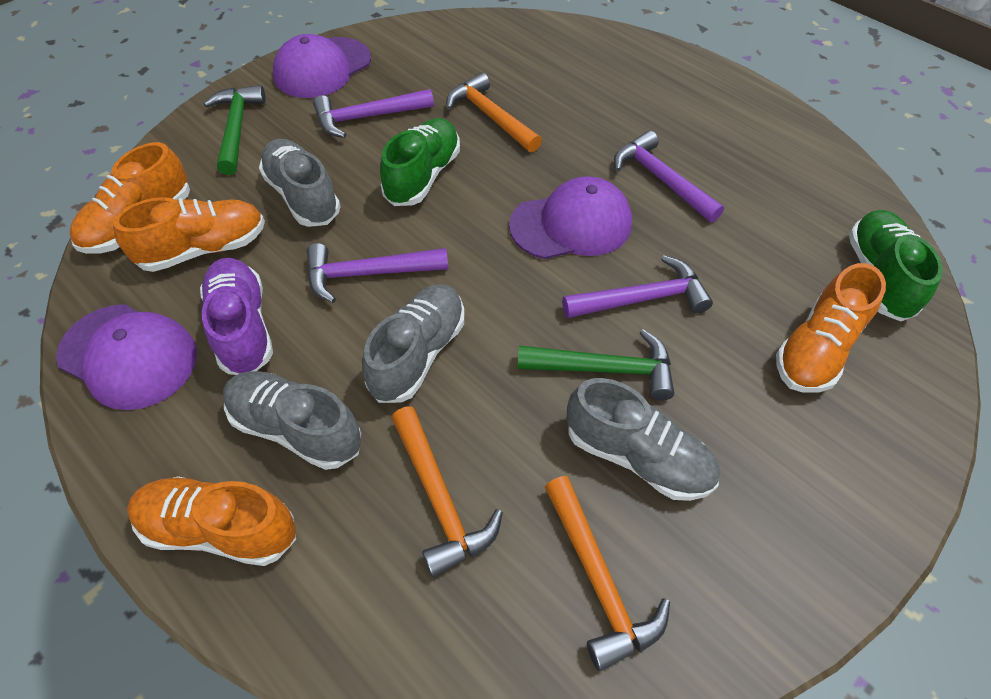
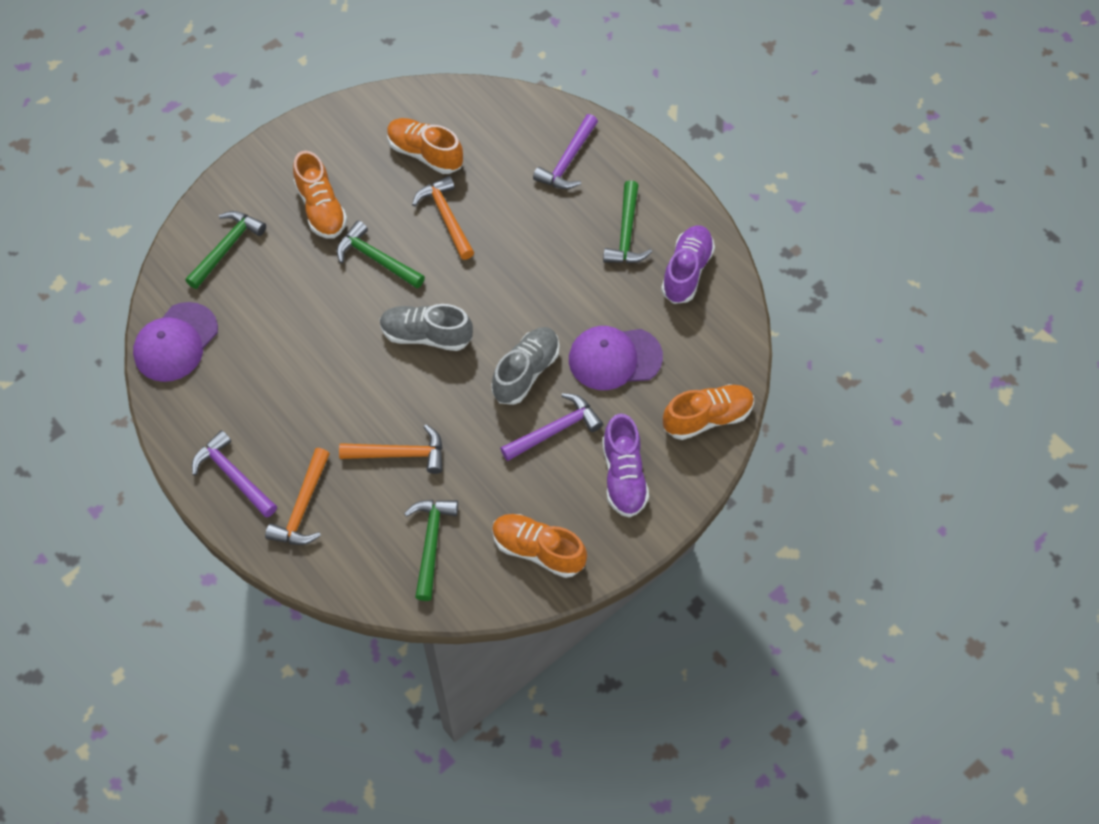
green hammer: [204,85,266,175] [517,329,674,401] = 2 -> [185,211,266,289] [337,221,425,288] [404,500,458,601] [603,180,652,263] = 4
green shoe: [380,118,460,206] [849,210,943,322] = 2 -> none = 0
grey shoe: [223,371,361,470] [259,139,341,227] [362,284,464,403] [567,378,720,501] = 4 -> [380,304,473,351] [492,327,559,405] = 2
purple cap: [56,304,197,410] [273,34,371,98] [509,176,632,259] = 3 -> [133,302,218,382] [569,326,663,390] = 2
purple hammer: [307,243,448,303] [313,89,434,138] [562,255,713,318] [614,131,724,222] = 4 -> [192,430,277,518] [500,393,603,461] [533,114,598,189] = 3
purple shoe: [200,258,273,375] = 1 -> [602,414,649,518] [661,225,715,304] = 2

